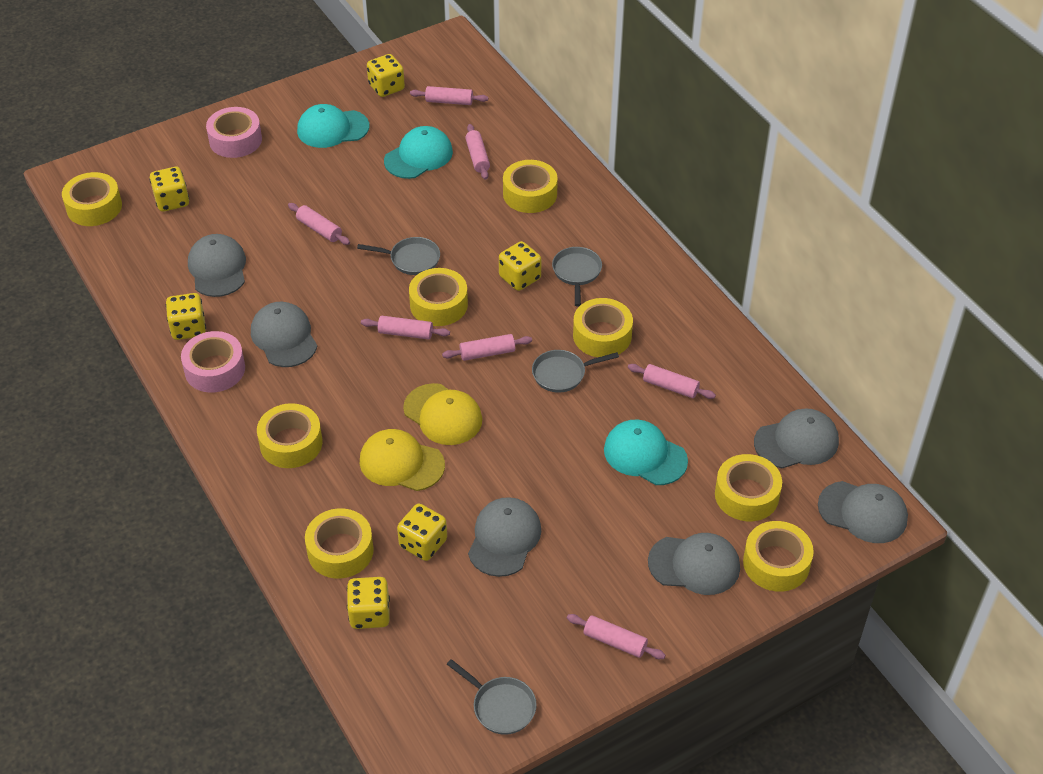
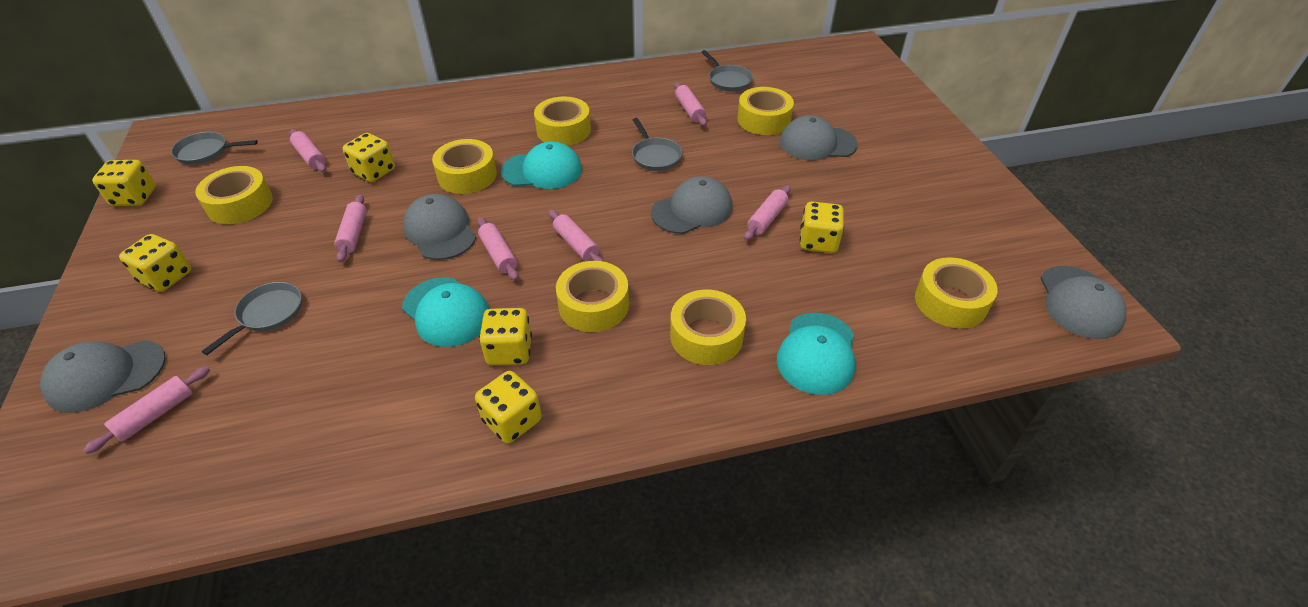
grey cap: [188,234,246,297] [251,302,317,367] [468,497,541,577] [648,533,740,595] [754,409,839,468] [818,481,908,543] = 6 -> [40,340,166,413] [403,194,476,260] [651,176,733,234] [780,115,858,160] [1040,266,1127,339] = 5
pink tape: [181,331,245,393] [206,107,262,158] = 2 -> none = 0
yellow cap: [360,429,445,491] [403,383,482,445] = 2 -> none = 0
yellow tape: [62,172,122,226] [257,403,322,468] [305,508,374,579] [409,268,468,326] [503,160,558,213] [573,298,633,357] [715,454,782,521] [743,521,814,592] = 8 -> [195,166,273,224] [432,139,497,194] [534,96,591,146] [556,261,629,332] [670,290,746,365] [737,87,794,135] [915,257,998,328] = 7

